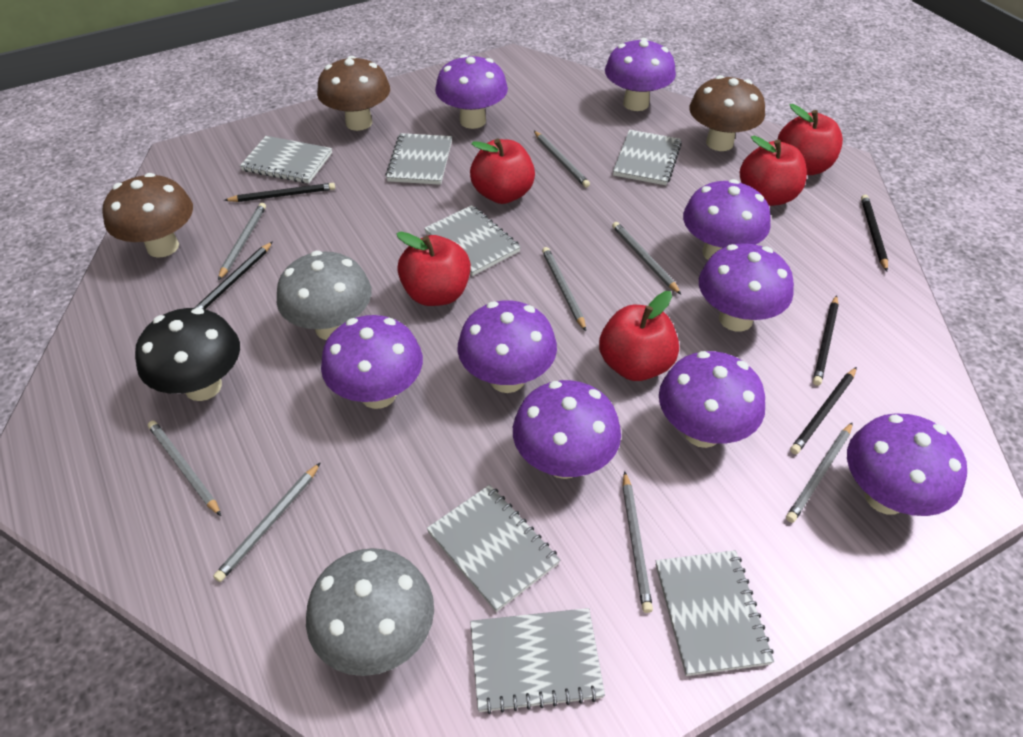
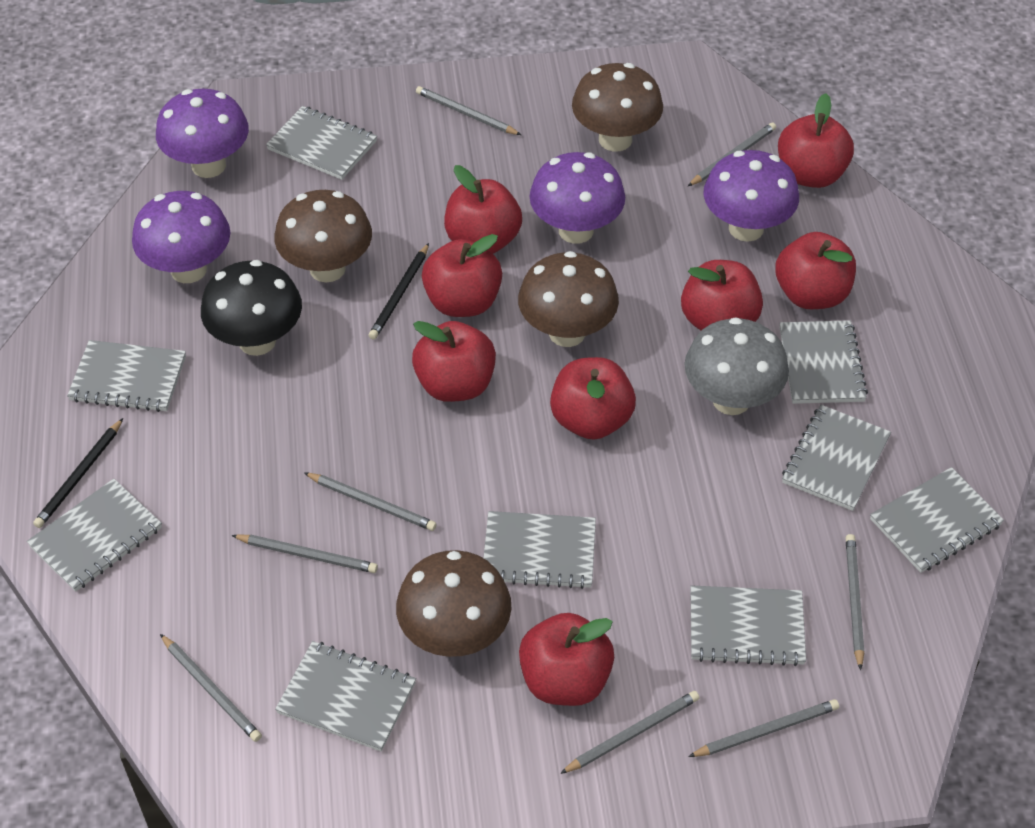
black pencil: [194,241,273,309] [224,183,335,202] [790,367,857,454] [813,295,839,386] [861,194,888,271] = 5 -> [33,418,123,528] [369,243,429,340] = 2
brown mushroom: [103,173,193,258] [317,56,390,131] [689,75,765,151] = 3 -> [274,190,372,282] [396,550,512,657] [518,251,619,347] [572,63,663,151] = 4
grey mushroom: [277,251,372,340] [306,548,434,676] = 2 -> [684,317,789,415] = 1
grey notebook: [240,136,332,183] [385,133,452,185] [424,205,521,276] [427,485,560,612] [470,608,605,714] [613,130,682,185] [656,550,774,676] = 7 -> [26,479,162,592] [67,340,186,412] [266,106,377,180] [275,641,416,751] [483,511,596,589] [690,586,806,666] [780,320,868,404] [782,405,891,511] [870,467,1004,573] = 9
purple mushroom: [321,315,423,409] [435,55,508,129] [457,300,557,393] [513,380,621,479] [605,38,676,111] [659,351,765,448] [683,179,771,260] [699,243,794,332] [847,413,967,516] = 9 -> [132,191,230,283] [156,89,249,178] [529,152,625,244] [703,150,799,242] = 4
red apple: [396,232,471,306] [470,138,535,204] [599,291,679,381] [740,136,807,206] [778,104,843,175] = 5 -> [412,321,496,402] [422,234,502,317] [444,165,522,254] [519,613,614,706] [550,357,636,440] [681,260,763,331] [775,232,856,309] [778,93,854,188] = 8

